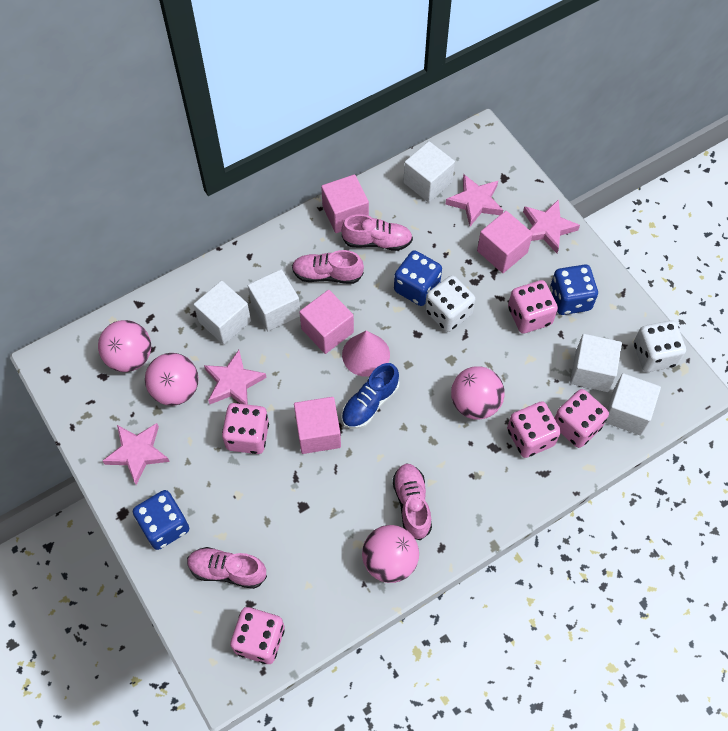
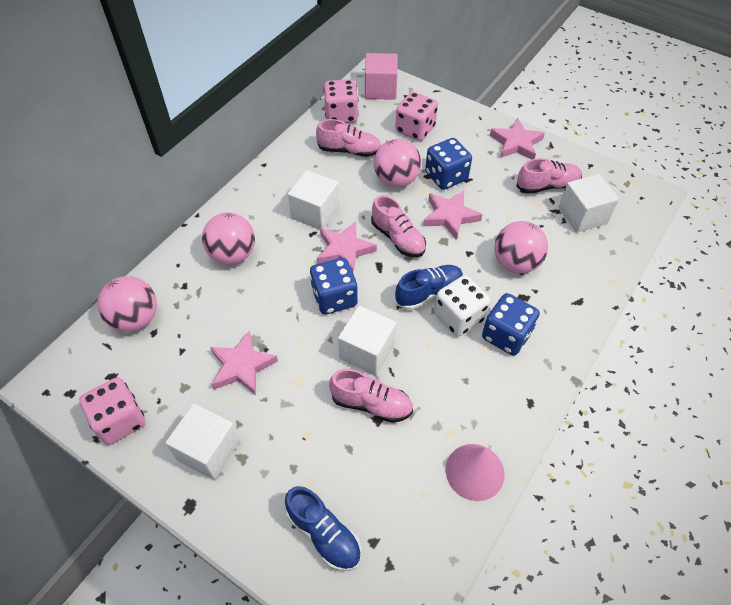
blue shoe: [342,363,399,429] = 1 -> [285,486,361,571] [395,265,463,310] = 2
pink cube: [294,397,341,454] [299,290,354,354] [321,174,369,233] [477,211,533,273] = 4 -> [365,53,398,100] = 1
pink dice: [222,403,269,454] [230,607,285,664] [507,401,561,458] [508,280,558,334] [555,389,609,448] = 5 -> [79,377,145,445] [323,79,359,123] [395,91,438,141] = 3
white cube: [193,280,251,345] [248,269,300,331] [403,141,455,202] [570,334,622,392] [605,373,661,435] = 5 -> [166,404,240,480] [288,170,340,230] [338,306,396,376] [559,174,619,233] = 4
white dice: [425,275,475,332] [634,320,686,372] = 2 -> [434,275,490,337] = 1

